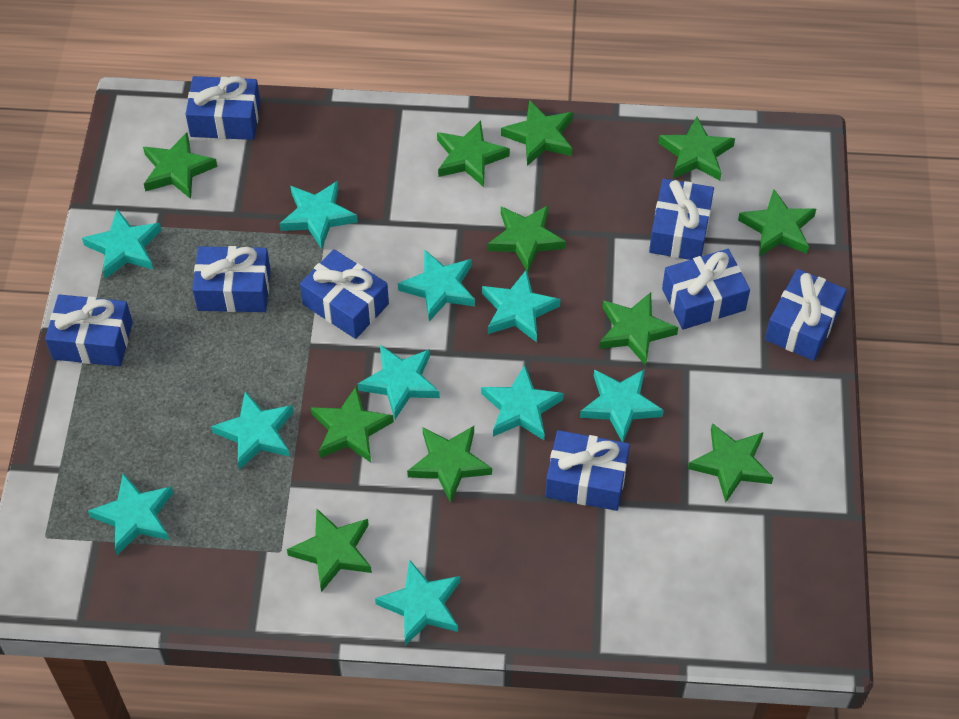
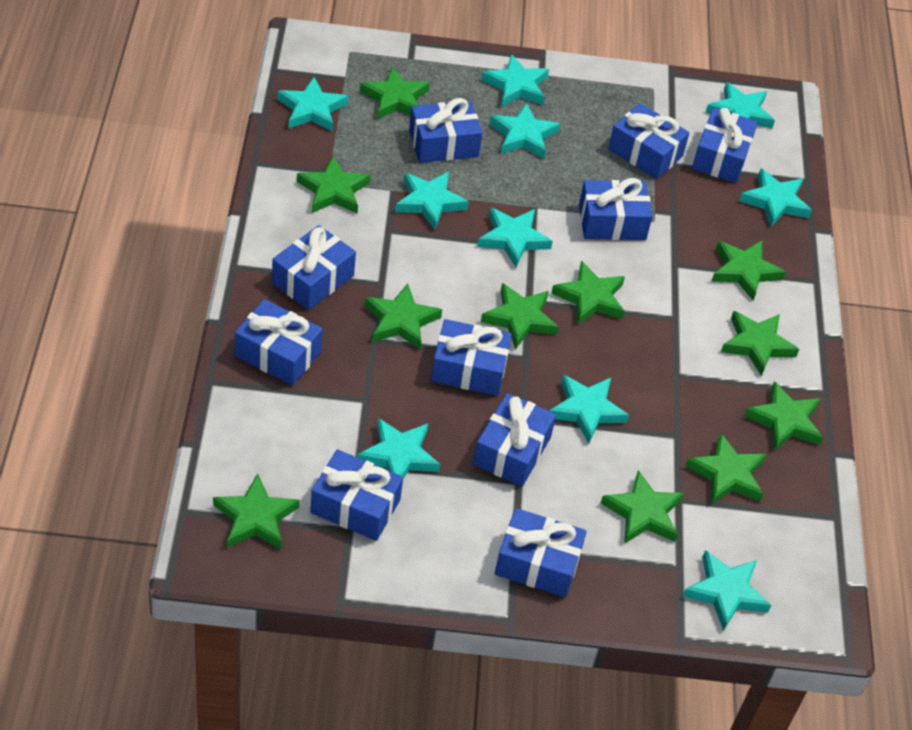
blue gift: [45,294,133,366] [186,76,260,140] [193,246,271,312] [300,249,389,339] [545,430,630,511] [649,179,714,260] [662,249,750,329] [765,269,847,361] = 8 -> [235,299,323,386] [272,225,356,310] [310,449,403,541] [409,98,483,163] [431,319,512,396] [473,393,556,486] [495,508,587,597] [579,178,653,240] [608,103,689,179] [692,108,758,183] = 10

